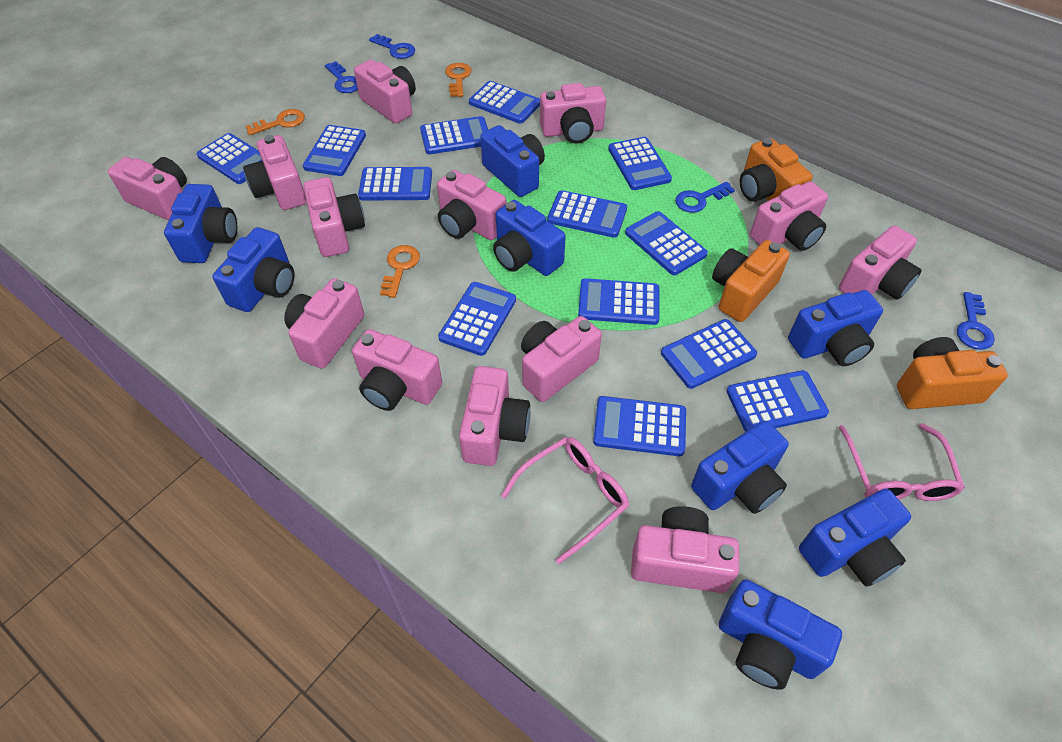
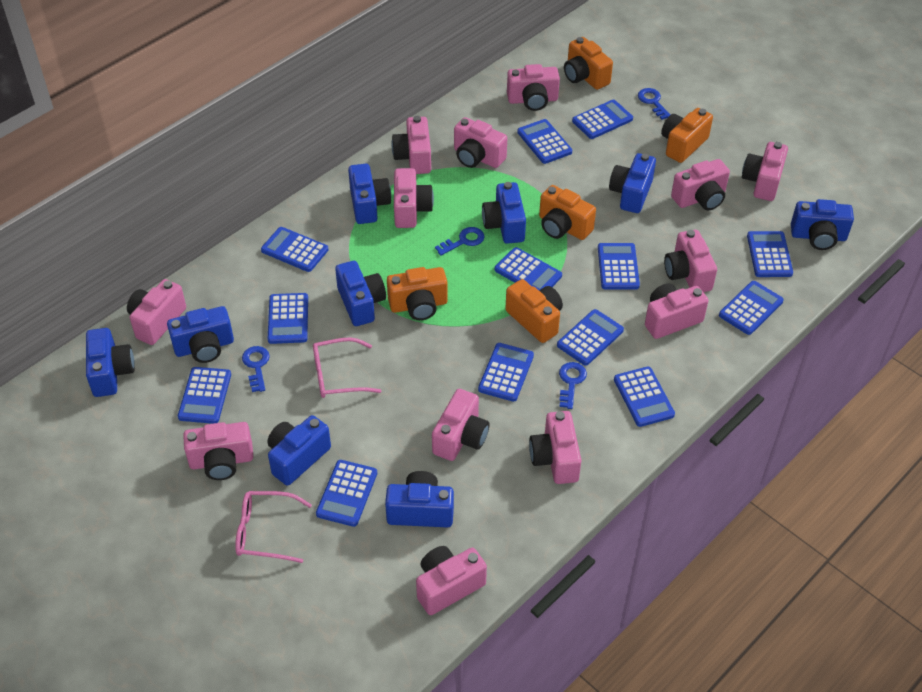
blue camera: [164,184,237,263] [212,227,294,312] [480,125,545,197] [493,200,566,276] [691,421,789,514] [719,579,842,690] [788,290,883,366] [799,489,911,586] = 8 -> [86,328,135,397] [167,306,234,363] [267,415,331,486] [335,261,386,326] [348,164,391,224] [385,471,454,527] [482,182,526,244] [609,153,656,213] [791,199,854,250] = 9
orange camera: [712,240,790,322] [740,138,813,202] [897,337,1008,409] = 3 -> [387,267,448,320] [505,279,563,343] [539,185,596,240] [564,37,613,90] [661,108,713,163] = 5
orange key: [246,109,305,136] [380,245,420,298] [445,63,472,97] = 3 -> none = 0

